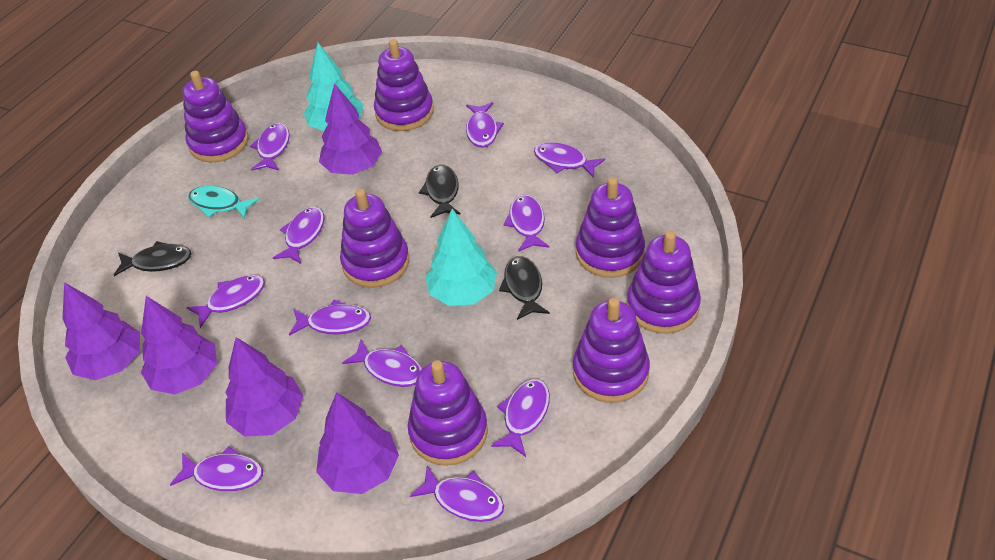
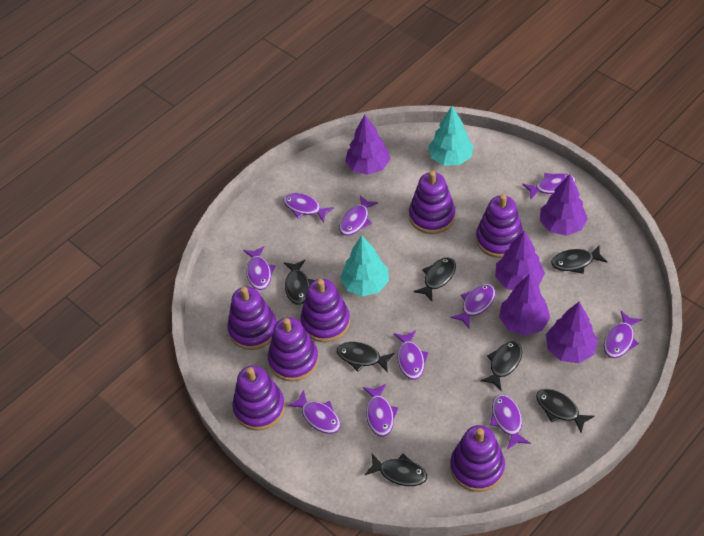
black fish: [114,241,191,276] [419,165,461,218] [499,256,550,320] = 3 -> [284,260,315,305] [337,342,395,373] [365,454,427,486] [413,257,456,301] [480,341,522,391] [536,389,595,433] [551,245,607,274] = 7
purple fish: [170,446,263,491] [186,275,265,328] [250,123,290,171] [273,207,324,264] [289,299,371,336] [342,340,422,387] [410,466,504,522] [466,102,504,148] [491,379,550,457] [503,195,549,252] [534,142,605,178] = 11 -> [243,246,275,290] [283,193,334,223] [287,390,341,434] [339,195,378,236] [363,384,398,437] [394,330,429,380] [451,284,496,328] [490,394,531,449] [523,173,576,200] [604,311,643,358] = 10
turquoise fish: [188,186,259,219] = 1 -> none = 0

